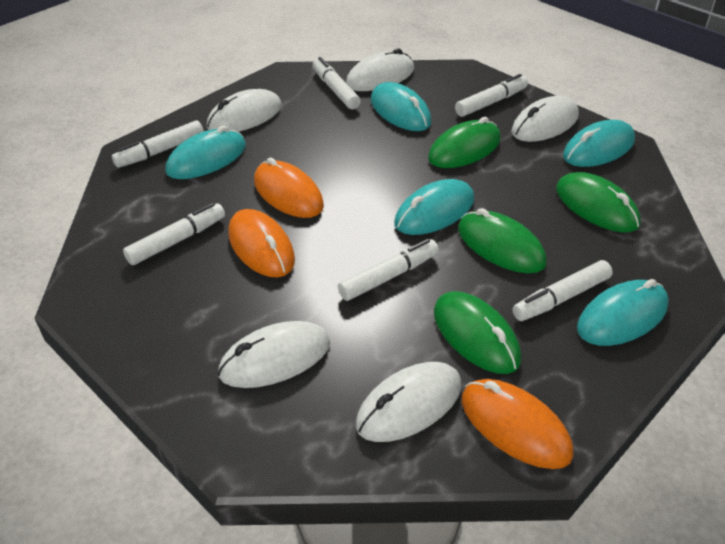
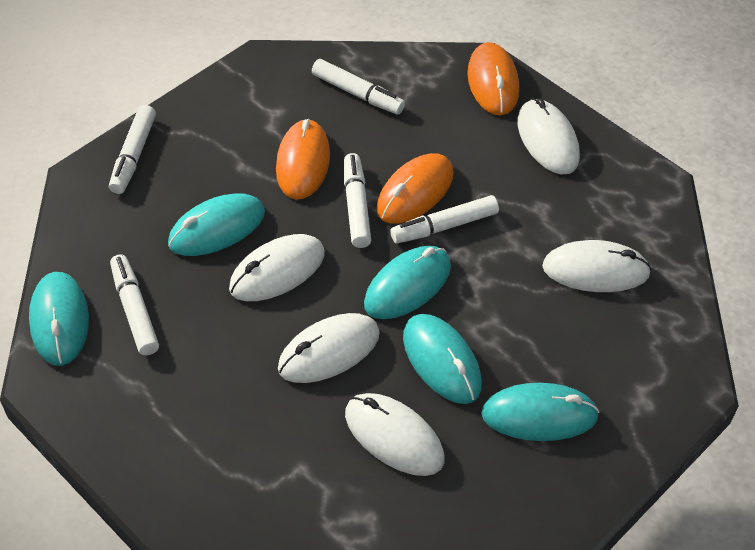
green mouse: [428,117,501,168] [434,291,521,374] [458,208,547,273] [556,172,640,232] = 4 -> none = 0
white marker: [112,120,204,168] [123,203,225,265] [312,57,361,109] [338,239,439,301] [455,74,528,117] [512,260,613,321] = 6 -> [109,105,156,194] [110,254,159,356] [312,59,405,114] [344,153,371,248] [391,195,499,244] = 5

